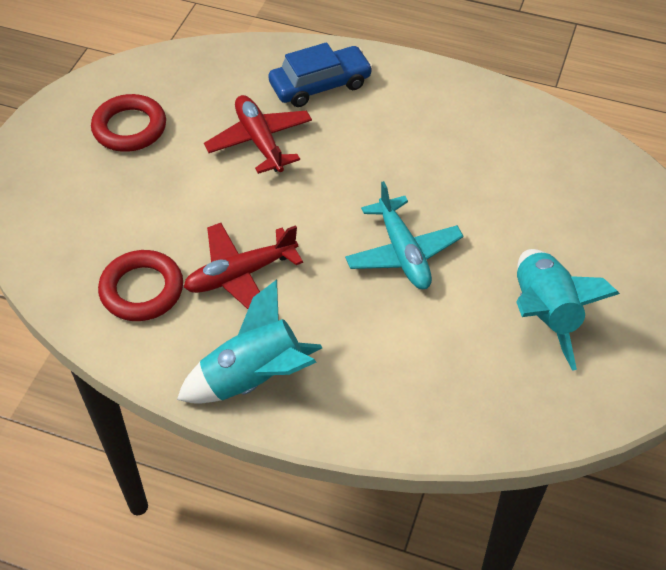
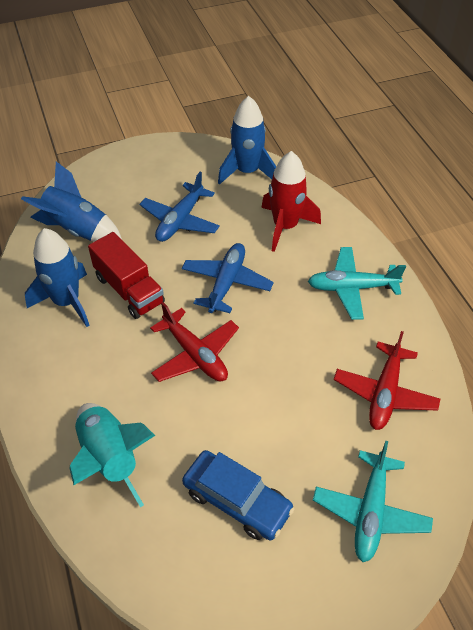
blue plane: none = 0 -> [140,172,220,242] [182,243,274,313] = 2
blue rocket: none = 0 -> [21,161,122,242] [25,228,90,327] [218,96,276,185] = 3
red ring: [91,94,166,152] [98,250,183,321] = 2 -> none = 0
red rocket: none = 0 -> [261,151,321,252] = 1
red truck: none = 0 -> [88,232,165,319] = 1
turquoise plane: [345,181,463,289] = 1 -> [308,247,406,320] [313,441,433,562] = 2
turquoise rocket: [177,280,322,404] [516,249,620,371] = 2 -> [70,403,155,507] = 1

